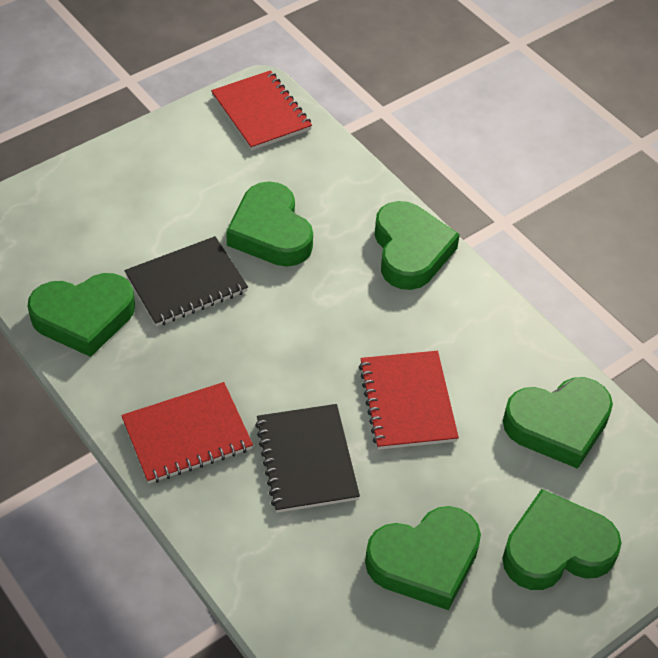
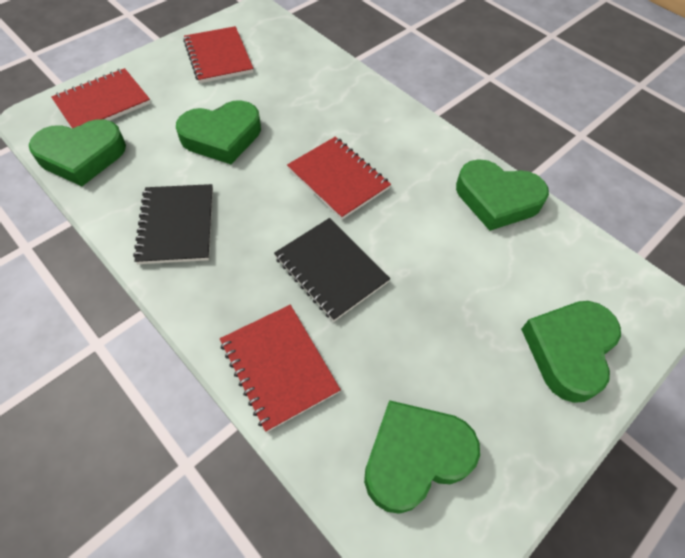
green heart: [28,273,135,357] [226,182,313,267] [365,506,481,610] [375,201,460,290] [502,489,622,590] [503,377,613,469] = 6 -> [29,119,126,186] [176,100,261,164] [364,400,480,514] [456,159,549,231] [521,301,621,403] = 5
red notebook: [121,382,253,484] [211,70,312,151] [359,351,459,450] = 3 -> [51,68,151,128] [183,26,254,83] [220,305,341,432] [287,136,391,220] = 4

